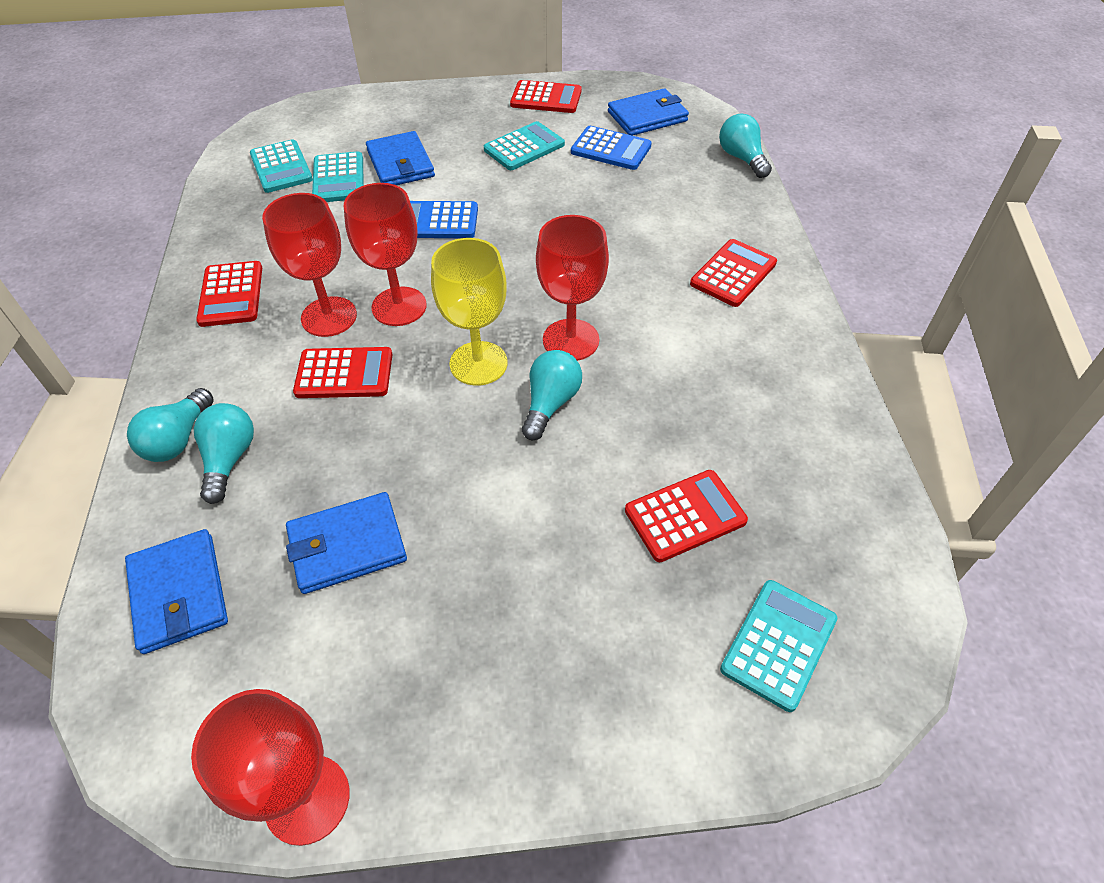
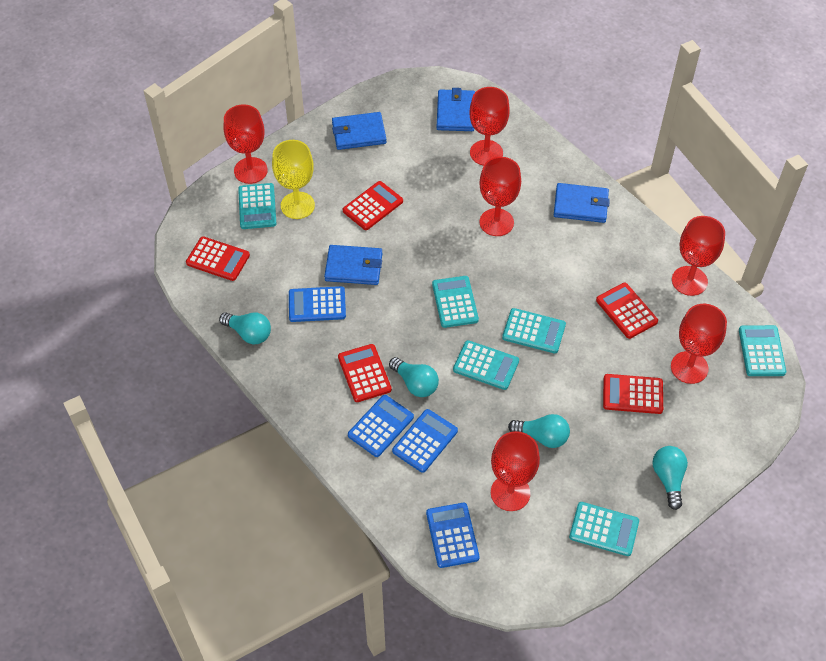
blue calculator: [410,201,478,238] [571,126,652,170] = 2 -> [289,286,346,322] [348,395,414,457] [392,409,458,473] [426,503,480,568] = 4
red goblet: [191,689,350,846] [262,193,357,337] [344,183,426,326] [536,215,609,361] = 4 -> [223,104,268,184] [469,87,510,166] [479,157,521,236] [491,431,540,511] [671,304,727,384] [672,216,725,296] = 6
turquoise calculator: [250,139,313,193] [312,151,364,202] [484,121,565,170] [720,580,837,712] = 4 -> [238,183,277,229] [432,276,479,328] [453,340,519,390] [502,308,566,353] [569,502,639,556] [739,325,786,376] = 6

